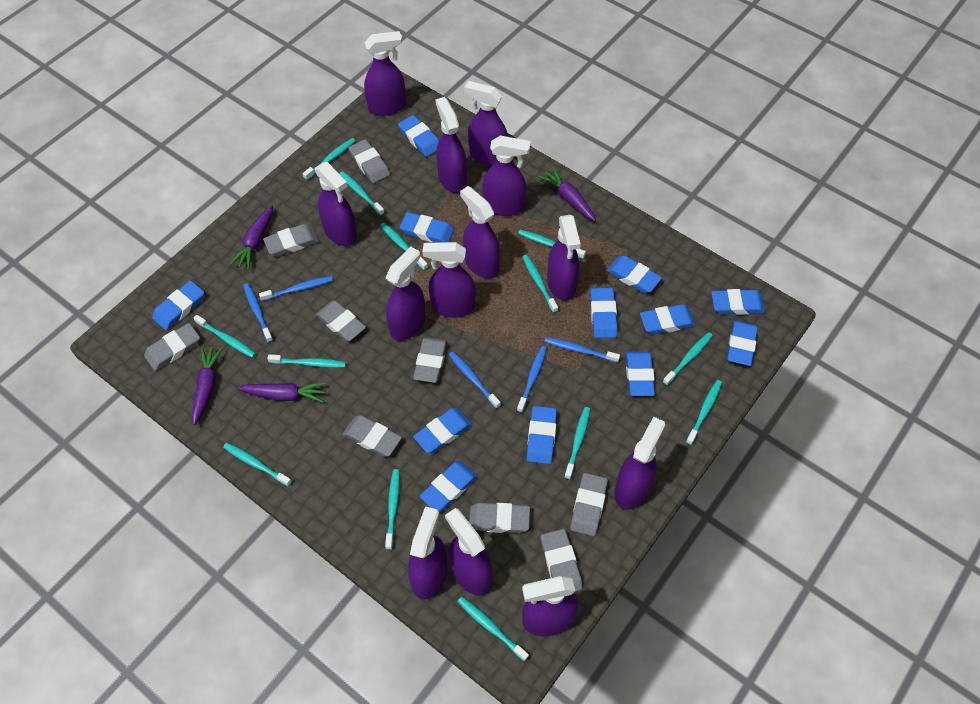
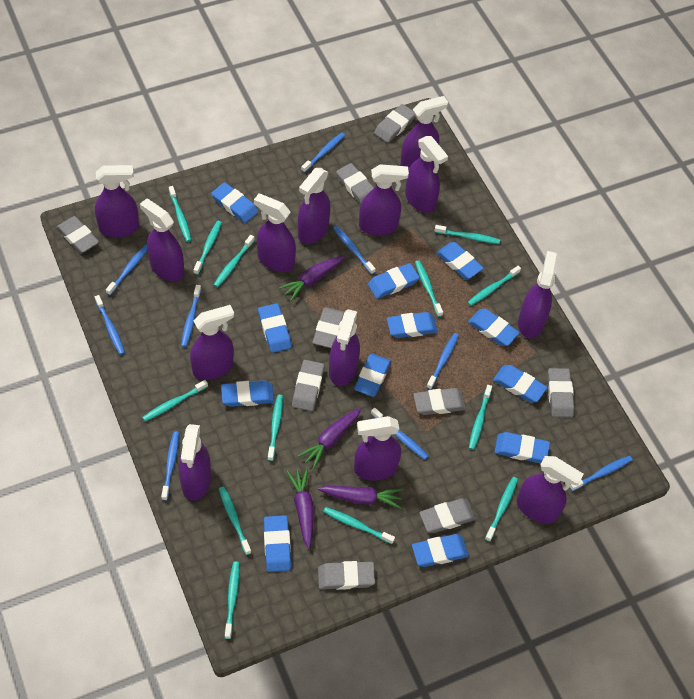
blue toothbrush: [243,283,273,343] [259,276,333,301] [449,351,501,409] [517,346,547,413] [544,337,620,363] = 5 -> [95,295,125,355] [106,244,147,295] [161,431,179,501] [181,285,201,347] [301,133,345,173] [333,226,376,275] [371,407,428,460] [426,333,459,390] [570,456,633,491] = 9

